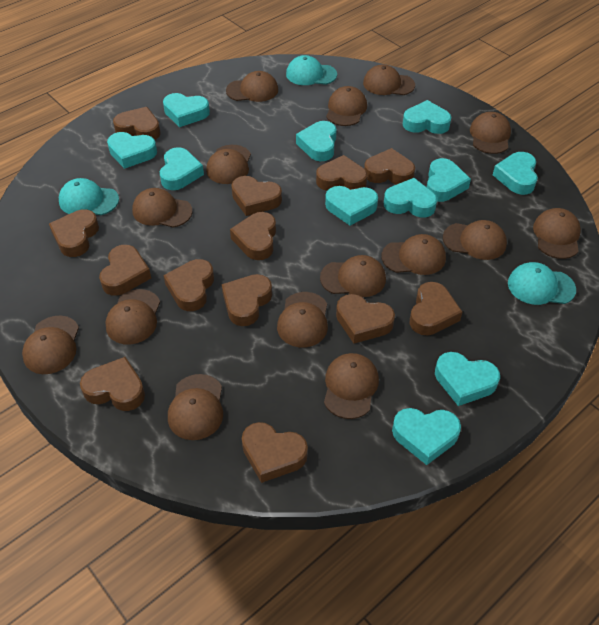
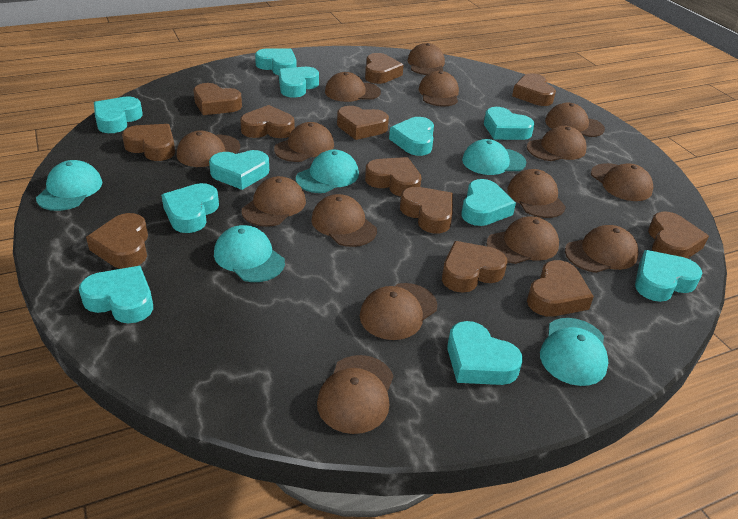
brown heart: [49,209,99,257] [80,357,145,411] [99,245,151,296] [113,107,161,140] [163,259,214,311] [222,274,272,326] [230,212,276,260] [231,176,282,216] [242,422,308,483] [316,155,367,191] [336,294,395,344] [364,148,415,185] [410,282,462,336] = 13 -> [86,213,148,269] [122,124,175,161] [193,83,242,115] [240,105,295,138] [337,106,389,140] [365,53,404,84] [365,157,421,197] [400,187,453,233] [442,241,507,293] [512,73,556,106] [527,260,594,317] [648,211,709,259] = 12
turquoise cap: [59,178,119,215] [286,55,337,85] [508,262,576,305] = 3 -> [36,160,102,211] [214,225,285,282] [296,150,359,193] [462,139,526,175] [540,318,609,386] = 5

